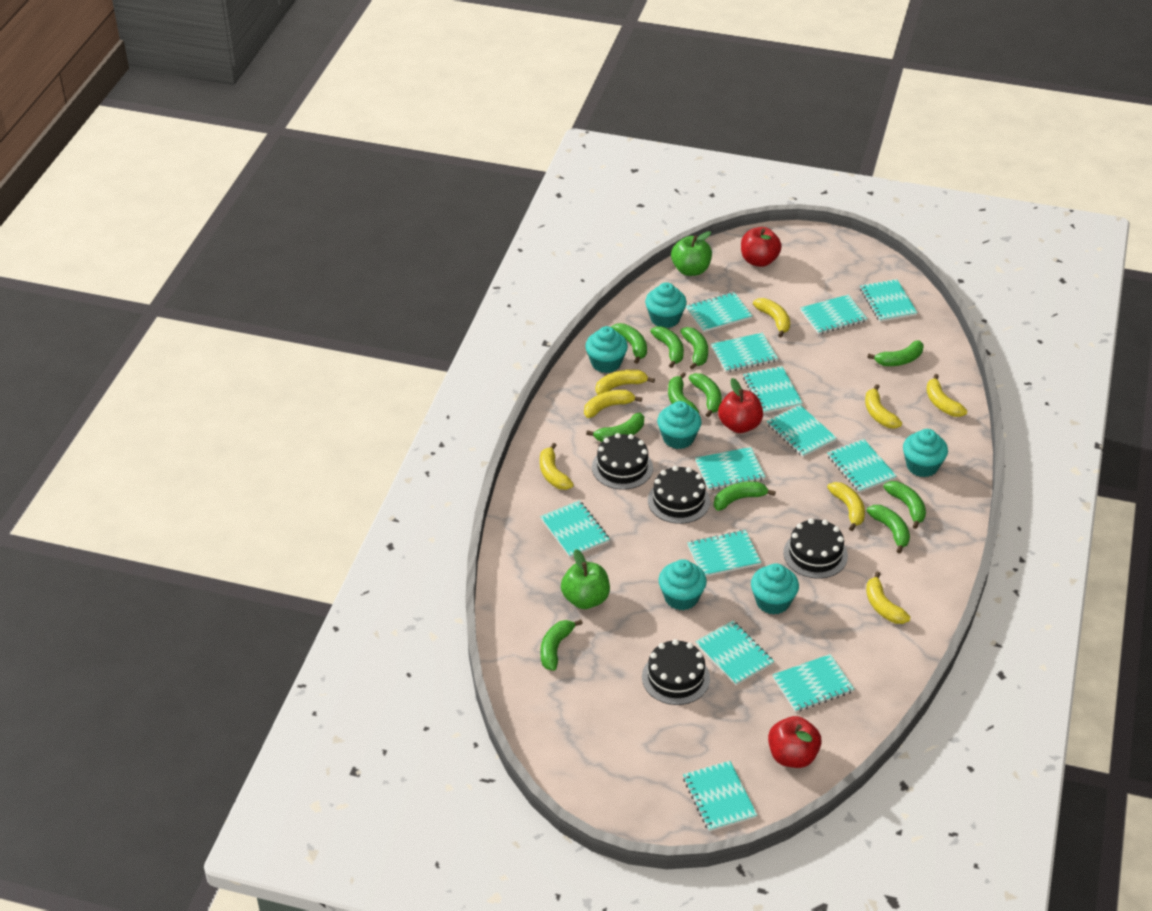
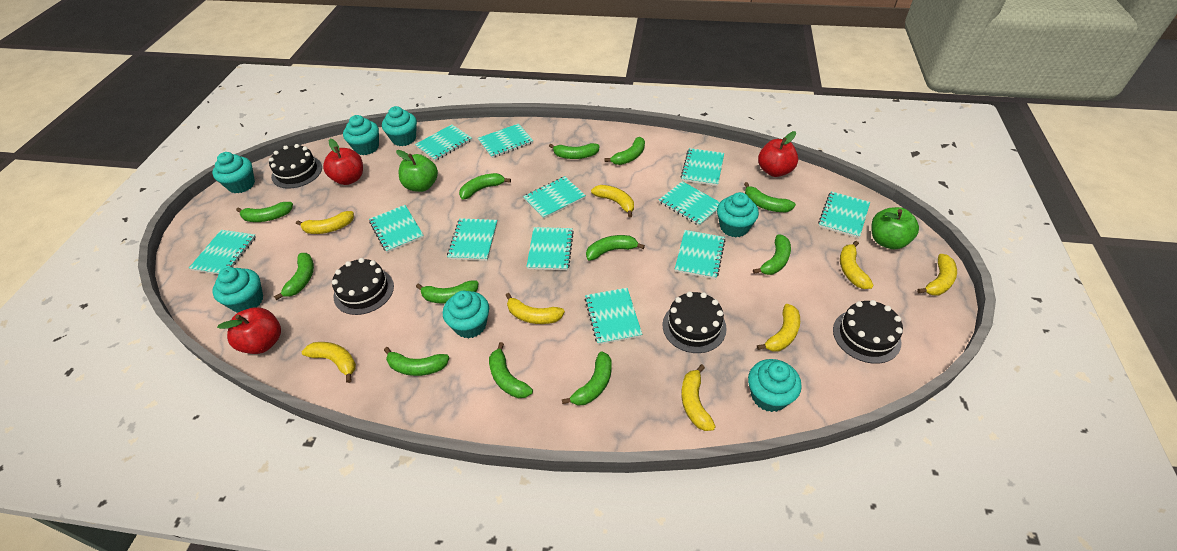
green banana: [540,619,583,671] [586,413,644,442] [611,323,647,364] [650,326,684,368] [668,372,699,413] [680,327,708,370] [689,373,722,417] [714,481,776,511] [866,505,910,554] [867,340,924,366] [883,481,926,529] = 11 -> [236,202,293,222] [274,253,314,300] [384,347,449,376] [416,281,479,304] [459,173,511,200] [489,342,533,398] [549,143,600,159] [562,351,612,405] [586,235,645,261] [605,137,645,165] [744,182,796,212] [753,234,791,275] = 12
turquoise cupcake: [585,326,628,373] [645,282,687,328] [657,401,702,449] [659,559,707,610] [751,563,799,615] [903,429,948,477] = 6 -> [212,152,255,193] [212,267,263,313] [343,115,379,155] [382,106,417,146] [443,291,489,339] [717,192,759,237] [748,359,802,412] = 7
turquoise notebook: [540,500,610,558] [683,761,757,832] [686,292,753,332] [687,530,761,577] [695,447,766,490] [695,621,774,685] [711,333,778,372] [743,366,803,414] [767,405,837,457] [773,654,854,712] [800,295,868,334] [827,439,897,493] [860,279,918,322] = 13 -> [189,230,256,274] [369,205,424,253] [415,124,472,161] [447,218,497,261] [478,123,533,158] [523,176,586,219] [526,227,574,270] [585,288,642,345] [659,181,720,226] [675,230,725,279] [681,148,724,186] [818,191,870,238] = 12

